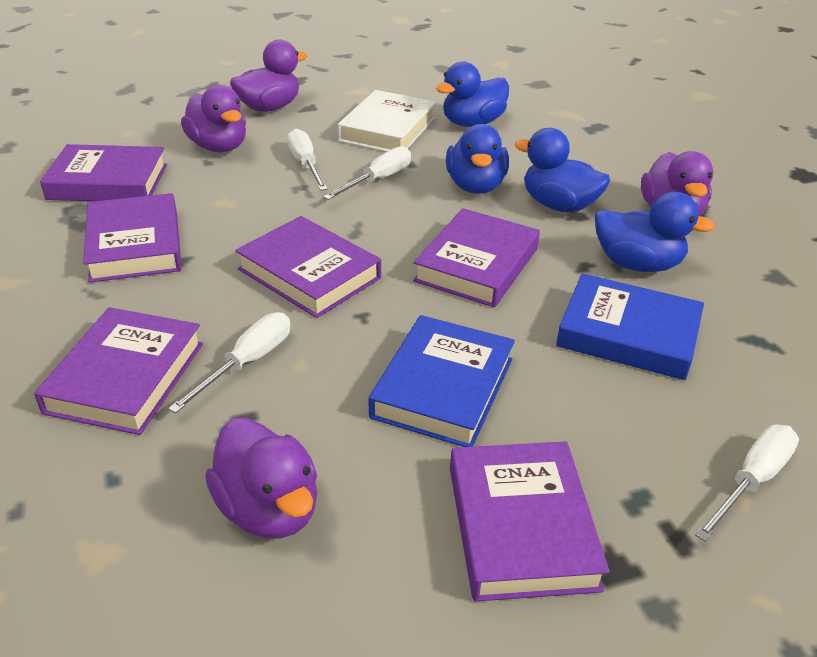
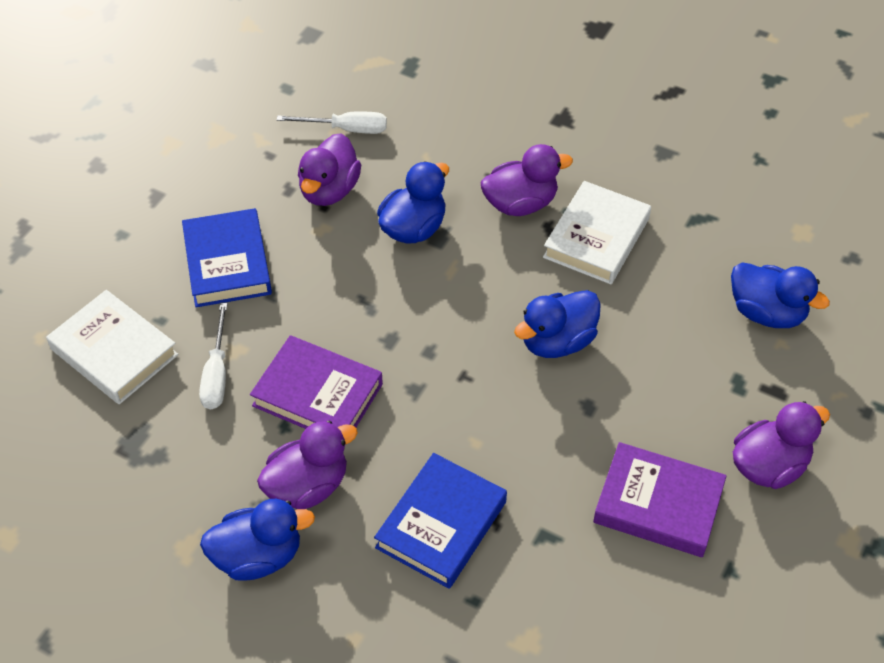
purple book: [34,307,203,435] [40,144,167,201] [83,193,182,283] [235,216,381,318] [413,208,540,308] [450,441,610,602] = 6 -> [250,335,383,445] [593,442,726,557] = 2
white book: [337,90,436,152] = 1 -> [46,290,178,404] [543,181,651,284] = 2
white screwdriver: [168,312,290,413] [287,129,327,191] [323,146,411,200] [695,425,799,542] = 4 -> [199,303,228,409] [277,112,387,134] = 2

